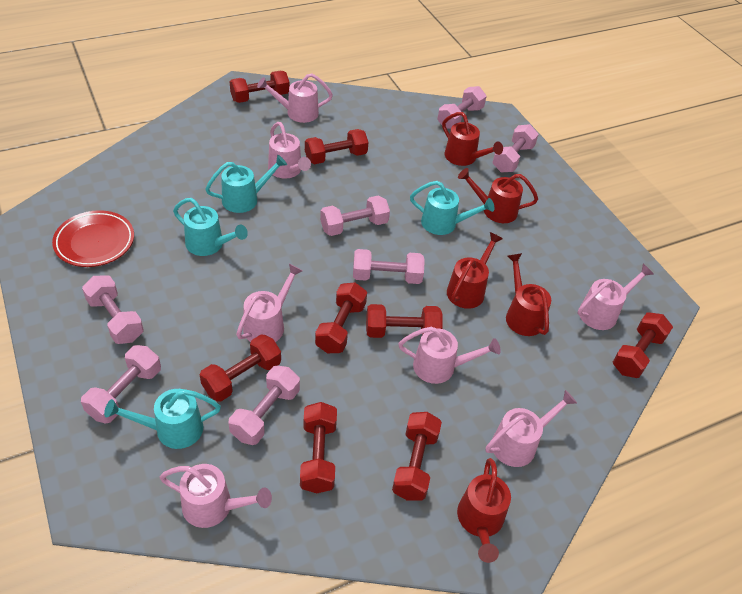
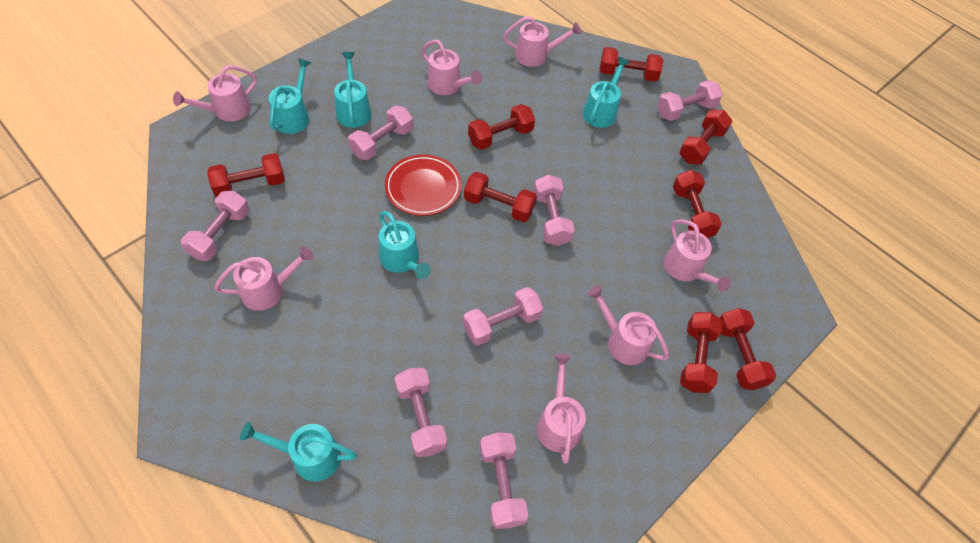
red watering can: [442,112,503,166] [447,232,503,309] [457,458,511,563] [458,168,538,223] [506,253,551,336] = 5 -> none = 0
turquoise watering can: [104,389,221,449] [173,198,248,256] [205,155,287,213] [410,181,494,235] = 4 -> [240,422,357,481] [269,58,312,134] [334,52,371,128] [379,211,431,279] [583,57,630,128] = 5

